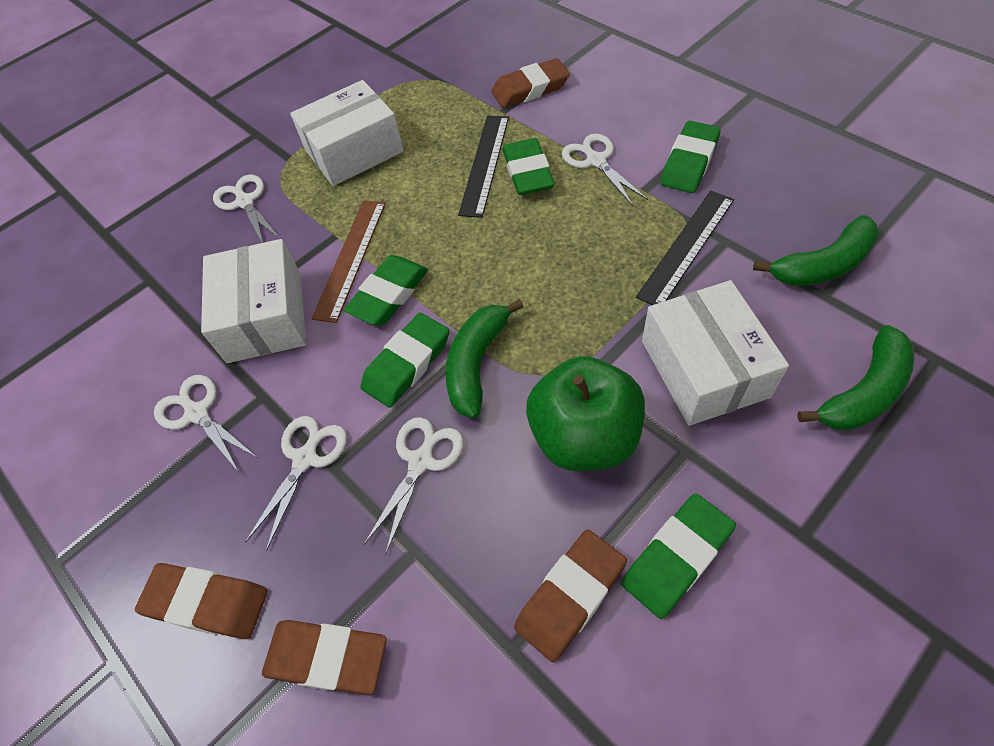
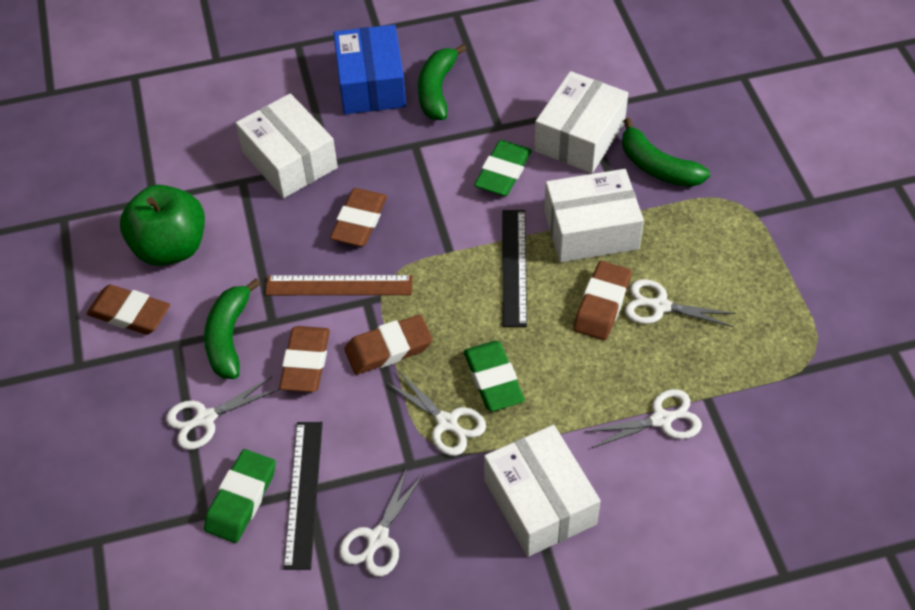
blue box: none = 0 -> [334,25,406,114] = 1
brown eraser: [135,563,268,639] [262,620,387,695] [491,58,570,108] [514,530,627,662] = 4 -> [87,284,170,335] [279,326,330,392] [330,188,387,246] [344,314,433,375] [573,261,632,340] = 5
green eraser: [344,255,428,325] [361,313,449,408] [502,138,555,195] [621,493,736,619] [660,121,721,193] = 5 -> [204,449,276,543] [464,341,525,411] [474,140,532,196] = 3
white box: [201,239,306,363] [290,80,404,186] [642,280,789,426] = 3 -> [236,93,338,198] [484,425,600,557] [534,71,628,173] [544,169,644,262] = 4

